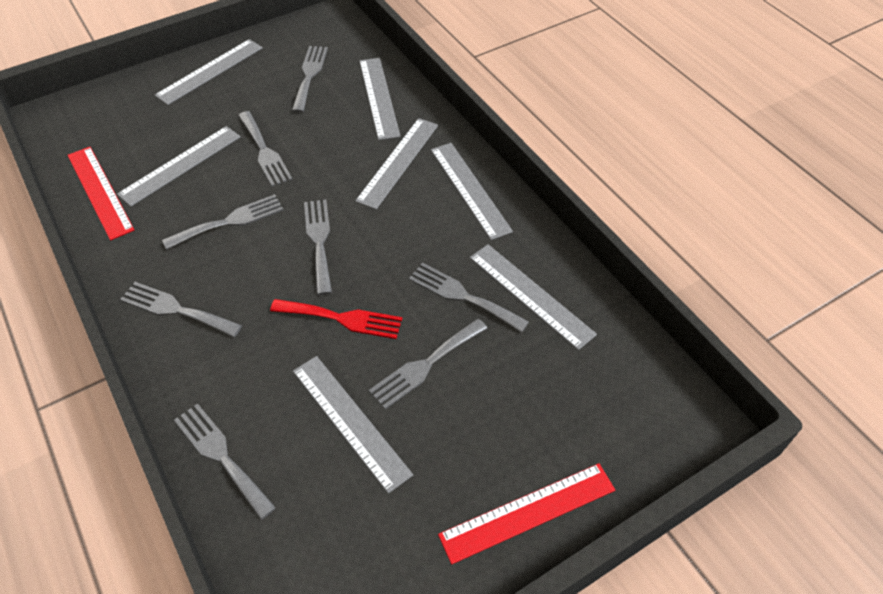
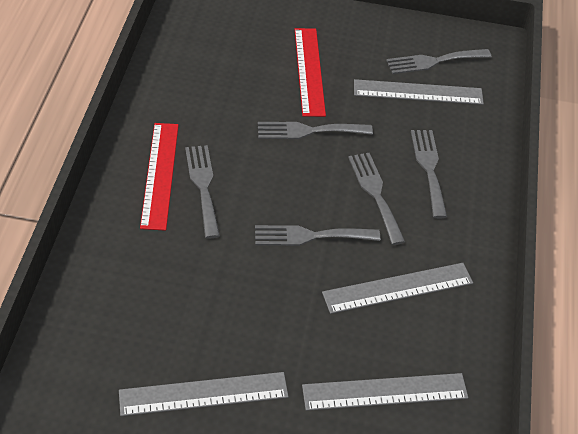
grey fork: [120,282,242,337] [162,194,284,250] [174,403,276,520] [238,111,293,187] [292,46,328,113] [304,200,332,295] [369,319,488,409] [409,263,529,333] = 8 -> [185,145,220,238] [255,225,380,246] [258,122,373,139] [348,153,405,245] [386,49,491,74] [411,130,447,218] = 6
grey ruler: [117,126,241,207] [154,39,263,105] [293,356,413,494] [355,118,438,210] [359,58,401,140] [431,143,513,240] [470,244,597,350] = 7 -> [119,372,289,416] [302,373,468,411] [322,263,473,314] [354,79,484,105] = 4
red fork: [270,299,402,339] = 1 -> none = 0

